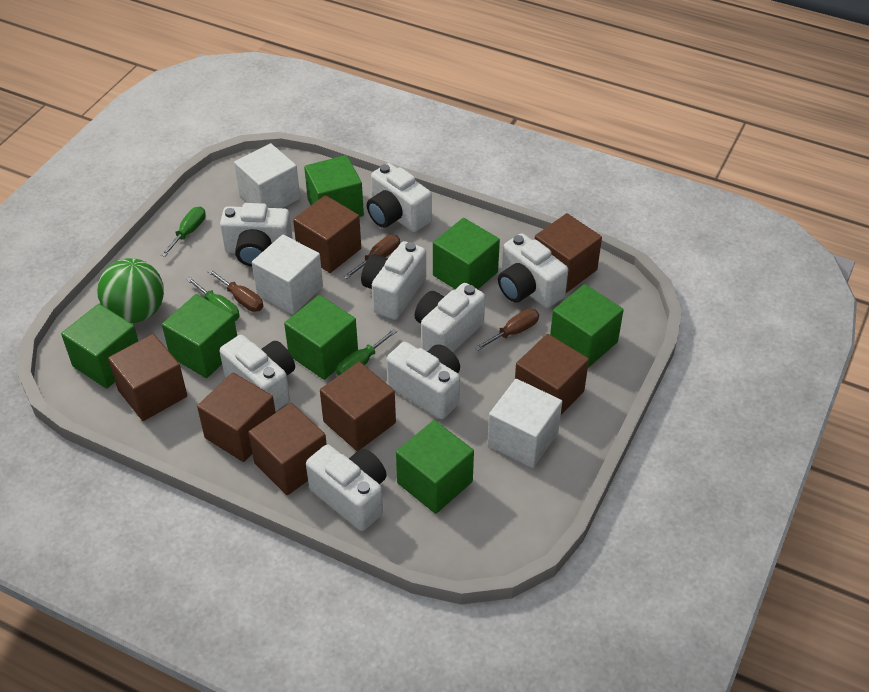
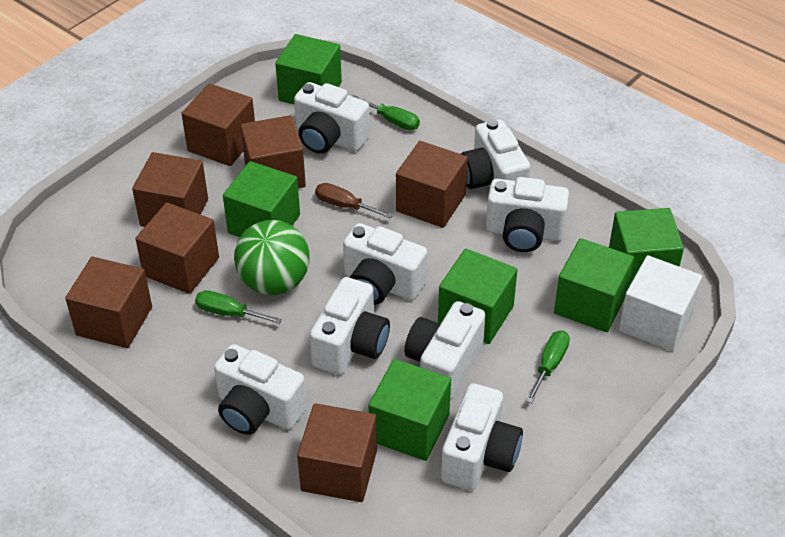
brown screwdriver: [207,269,263,312] [344,235,400,279] [475,309,539,351] = 3 -> [315,183,393,219] = 1
green cube: [61,304,138,389] [162,294,237,378] [284,295,358,380] [304,155,364,217] [396,420,474,514] [433,218,500,289] [550,284,624,368] = 7 -> [223,161,300,237] [275,34,342,104] [368,359,451,461] [438,249,517,344] [554,238,634,332] [609,208,684,288] = 6
white cube: [234,143,300,208] [252,235,323,314] [487,379,562,468] = 3 -> [619,255,702,352] = 1

